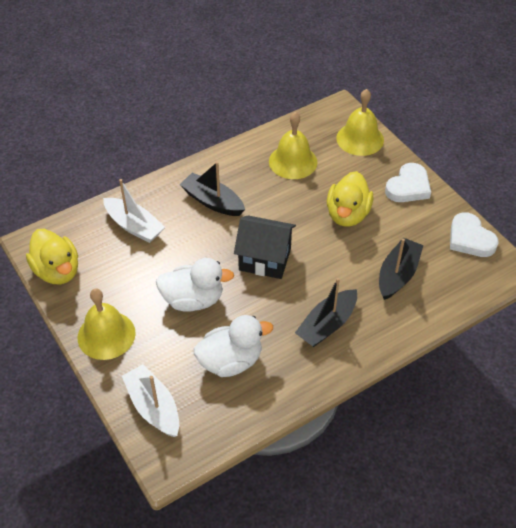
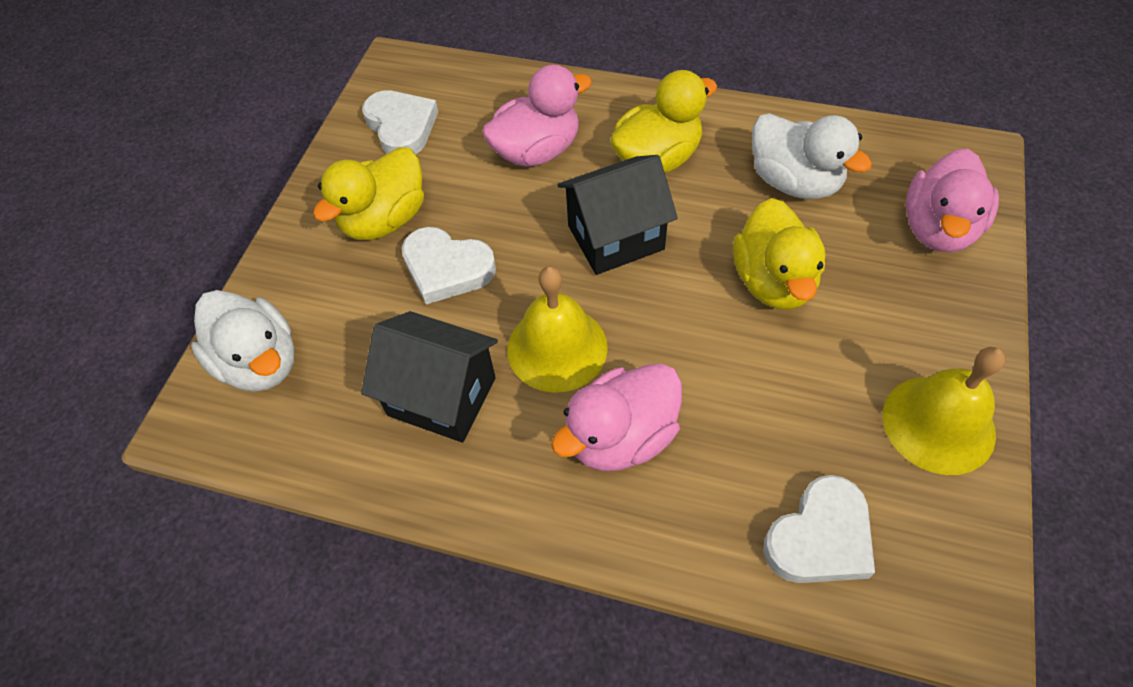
black boat: [180,162,245,216] [295,278,357,347] [379,238,423,300] = 3 -> none = 0
black house: [234,215,296,279] = 1 -> [361,311,498,443] [558,155,678,275] = 2
pink duck: none = 0 -> [482,65,592,167] [551,363,682,471] [906,149,999,253] = 3
white boat: [103,179,165,243] [122,364,179,437] = 2 -> none = 0
white heart: [385,163,431,202] [450,212,499,257] = 2 -> [362,90,438,154] [402,227,496,304] [763,475,875,583] = 3
yellow bell: [78,288,136,360] [269,112,318,179] [336,89,384,156] = 3 -> [507,266,608,393] [883,347,1005,475] = 2
yellow duck: [26,229,78,284] [327,171,374,227] = 2 -> [313,147,424,240] [610,70,717,173] [733,198,825,310] = 3

